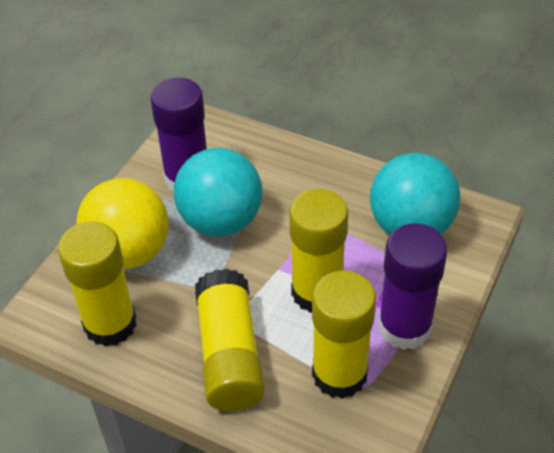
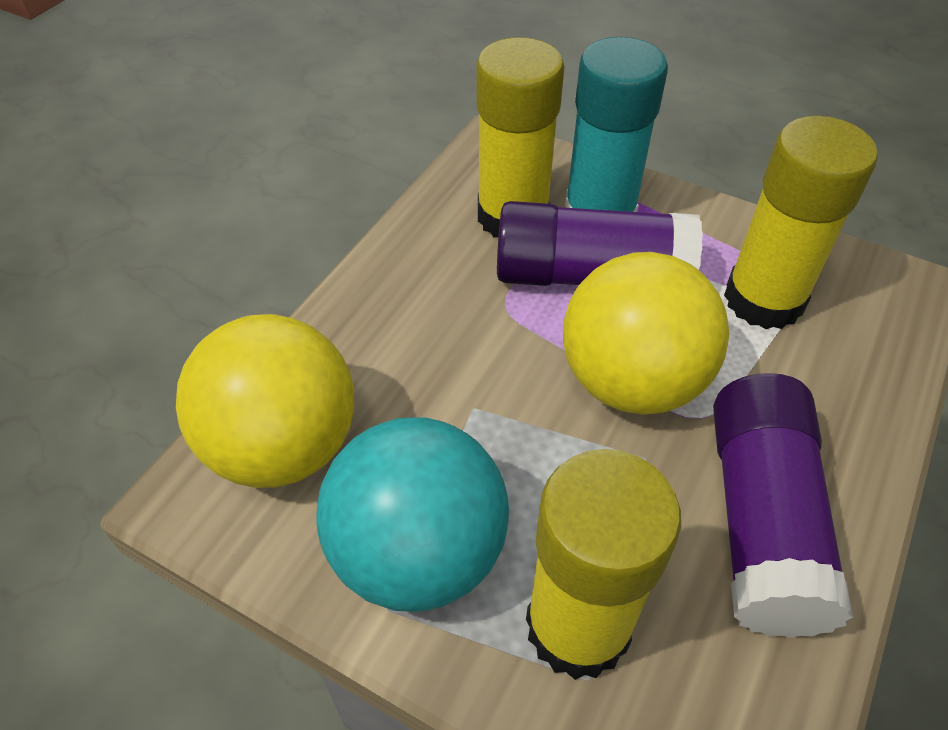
turquoise ball: [174,148,263,236] [370,153,461,235] = 2 -> [316,417,509,612] = 1
turquoise glue stick: none = 0 -> [565,37,668,212] = 1
yellow ball: [76,178,169,269] = 1 -> [176,314,354,488] [563,252,729,415] = 2
yellow glue stick: [58,221,137,347] [195,268,265,411] [289,189,348,313] [312,271,376,399] = 4 -> [476,37,564,237] [526,449,681,680] [724,116,878,329] = 3

